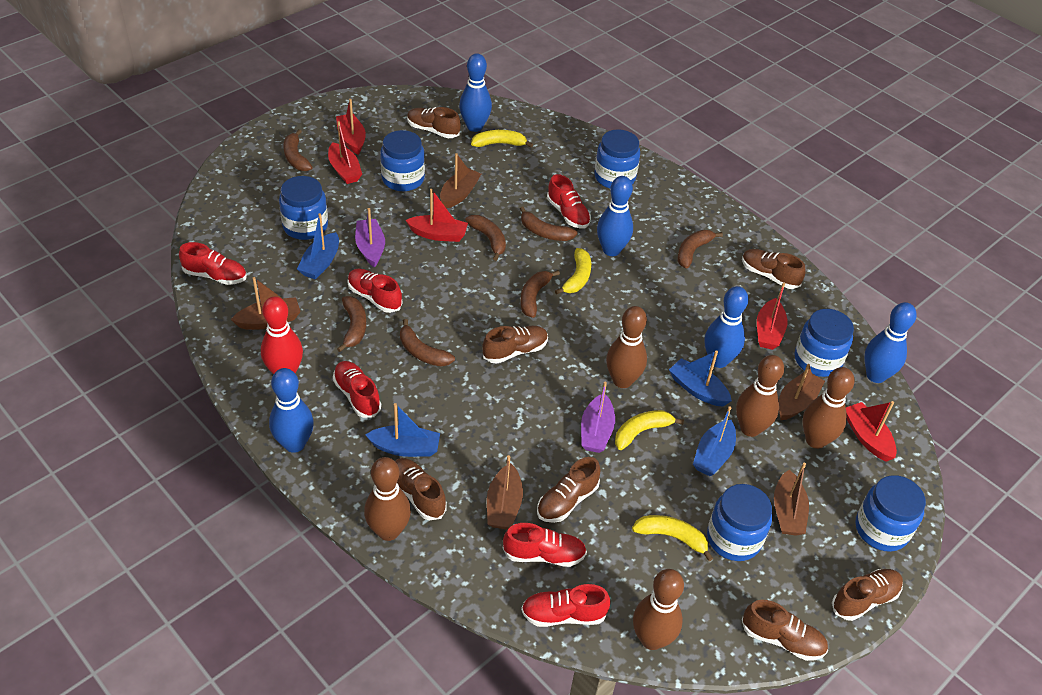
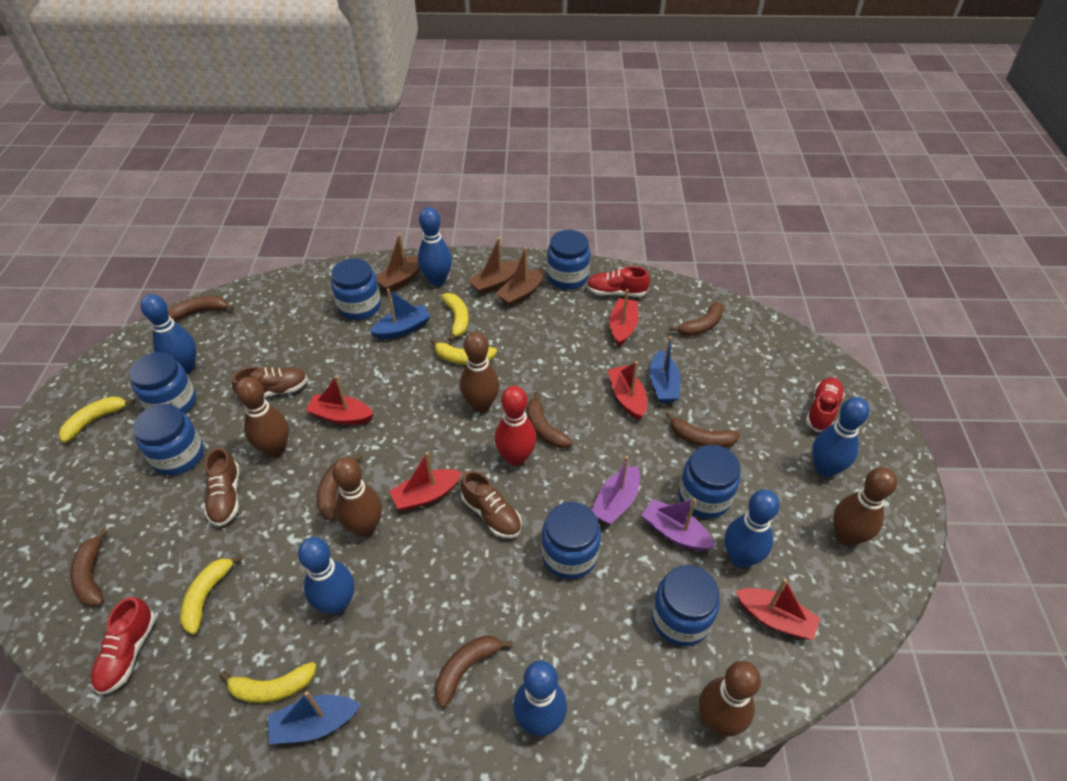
blue boat: [297,213,339,280] [365,403,440,457] [669,350,732,407] [693,406,736,476] = 4 -> [268,691,361,744] [370,288,431,339] [649,336,680,403] = 3
blue bowling pin: [269,368,314,453] [459,53,492,132] [597,176,633,256] [705,286,749,368] [864,302,917,383] = 5 -> [141,294,196,374] [298,537,354,614] [418,207,452,286] [513,661,567,736] [725,489,780,568] [812,397,870,477] = 6
blue jar: [279,176,328,240] [380,130,425,191] [594,129,640,188] [707,484,772,561] [795,309,854,377] [855,475,926,552] = 6 -> [129,352,196,414] [133,404,204,475] [331,258,381,320] [541,502,601,579] [547,230,591,290] [651,565,720,646] [678,445,740,519] = 7
brown boat: [231,277,301,330] [440,153,481,208] [487,455,523,529] [774,463,809,536] [779,364,825,420] = 5 -> [376,233,420,292] [468,237,519,295] [496,247,543,307] = 3
brown shoe: [395,458,447,520] [407,107,461,138] [482,326,548,364] [537,457,601,523] [742,249,806,289] [742,600,828,661] [832,569,903,621] = 7 -> [204,448,239,527] [232,367,308,398] [461,471,522,538] = 3
red shoe: [179,242,247,285] [333,361,381,418] [347,268,402,313] [503,523,587,567] [521,584,611,627] [547,174,591,229] = 6 -> [91,597,156,695] [586,266,650,297] [806,377,845,432] = 3
yellow banana: [471,130,533,147] [555,248,591,295] [615,410,684,450] [632,515,713,562] = 4 -> [59,396,135,443] [180,554,243,635] [219,662,316,703] [431,338,497,365] [441,293,469,342] = 5

